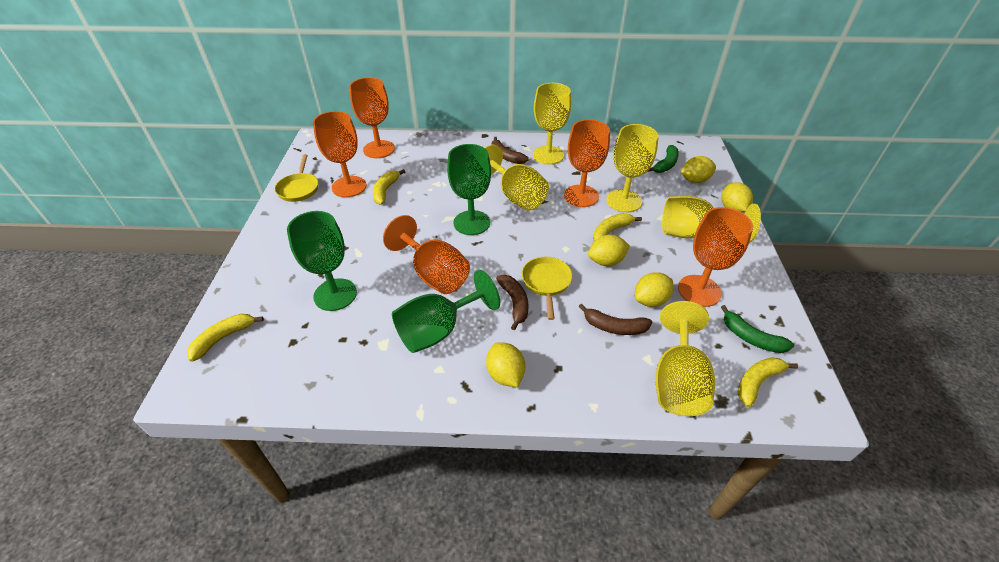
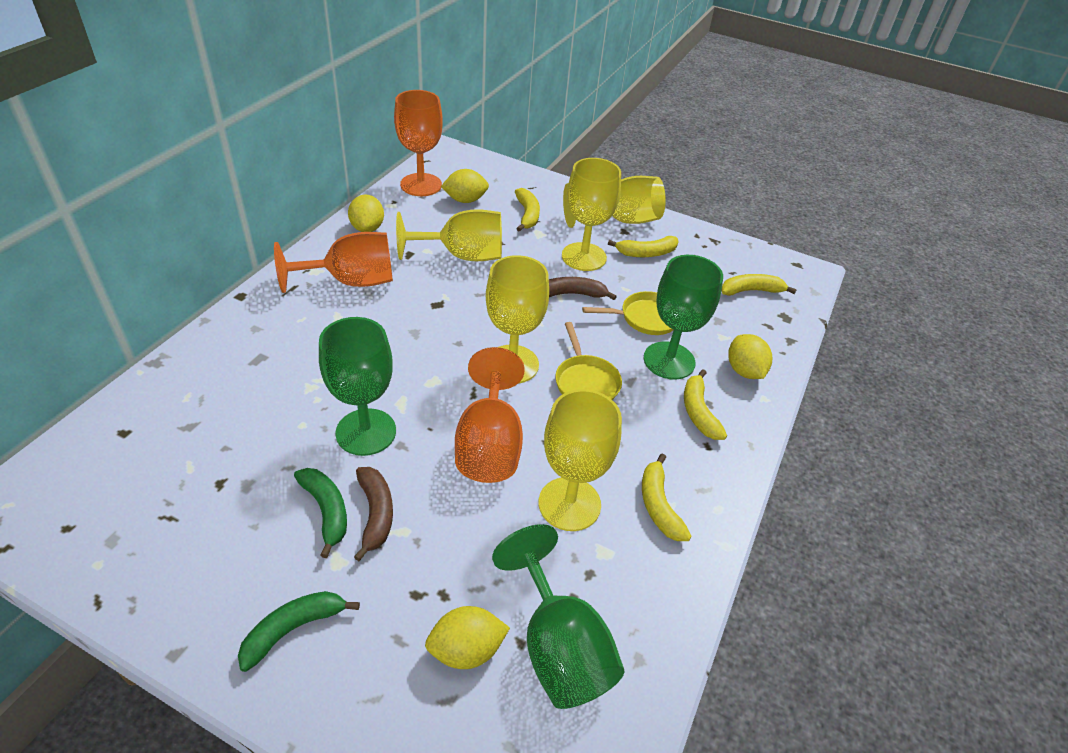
brown banana: [491,137,529,164] [496,275,528,330] [578,303,652,335] = 3 -> [354,467,393,561] [549,277,617,300] = 2
orange goblet: [313,111,366,197] [349,77,395,158] [383,215,470,294] [564,119,610,207] [678,207,753,307] = 5 -> [274,232,393,293] [394,90,443,196] [455,347,525,483] = 3
yellow banana: [187,314,264,362] [373,169,405,205] [593,213,642,241] [737,357,798,407] = 4 -> [515,188,540,232] [608,236,679,257] [642,453,691,541] [684,369,727,440] [721,274,797,296] = 5
yellow lemon: [486,342,525,387] [588,235,630,266] [635,272,674,307] [681,156,716,183] [721,182,753,212] = 5 -> [348,194,384,232] [425,606,510,669] [441,169,489,203] [728,334,772,379] = 4

